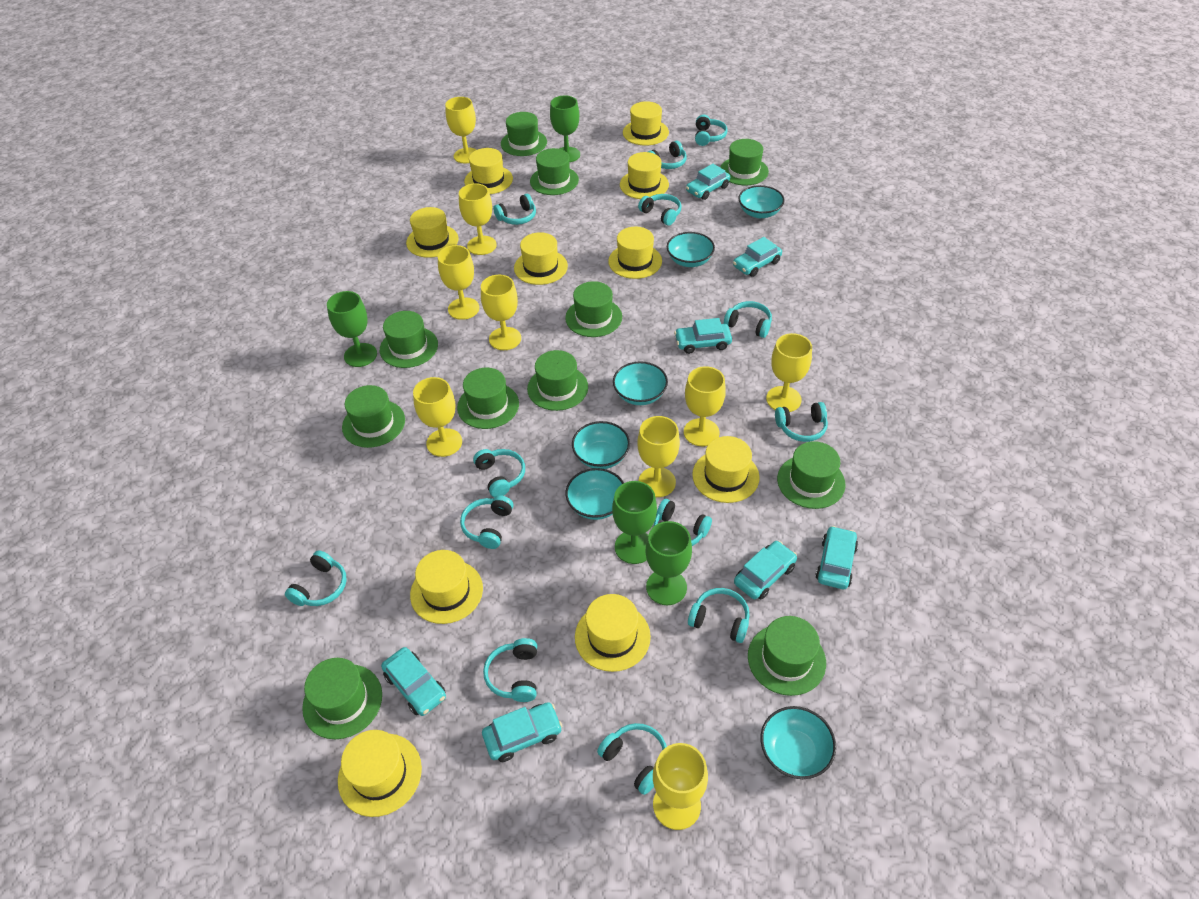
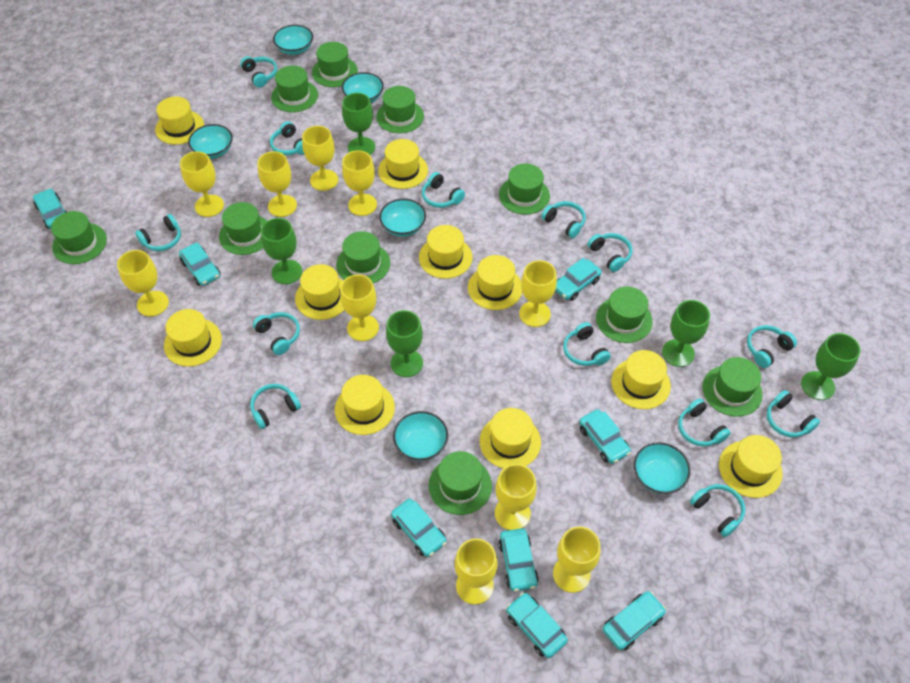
green goblet: [327,291,377,367] [550,95,580,162] [612,481,657,564] [645,521,692,605] = 4 -> [261,218,302,284] [342,93,375,155] [386,310,423,377] [662,300,710,367] [801,333,861,400] = 5
green hat: [302,658,382,739] [342,385,405,448] [380,311,438,368] [457,368,519,429] [501,112,547,156] [527,350,588,411] [530,148,579,195] [565,281,622,337] [720,139,769,185] [748,616,826,696] [777,441,846,509] = 11 -> [51,211,107,264] [219,202,267,255] [271,66,318,112] [312,42,358,87] [336,231,390,283] [376,86,424,133] [429,451,492,515] [499,163,550,215] [596,287,653,343] [702,357,763,417] = 10
turquoise car: [381,647,446,716] [482,702,562,762] [674,318,732,354] [686,164,730,200] [733,237,782,277] [734,541,797,600] [815,526,858,589] = 7 -> [33,189,67,229] [179,242,220,286] [391,499,447,557] [498,528,539,592] [507,592,568,658] [555,258,602,301] [579,409,631,464] [602,591,666,650] = 8
yellow goblet: [413,377,462,457] [438,245,479,320] [445,97,477,163] [459,183,497,255] [481,275,521,350] [637,416,680,497] [653,743,708,830] [684,366,726,446] [766,333,812,412] = 9 -> [117,250,169,317] [180,151,224,217] [257,151,297,217] [302,126,338,191] [340,274,379,341] [342,150,377,216] [455,539,497,605] [495,464,536,530] [519,260,557,327] [553,527,600,593] = 10

